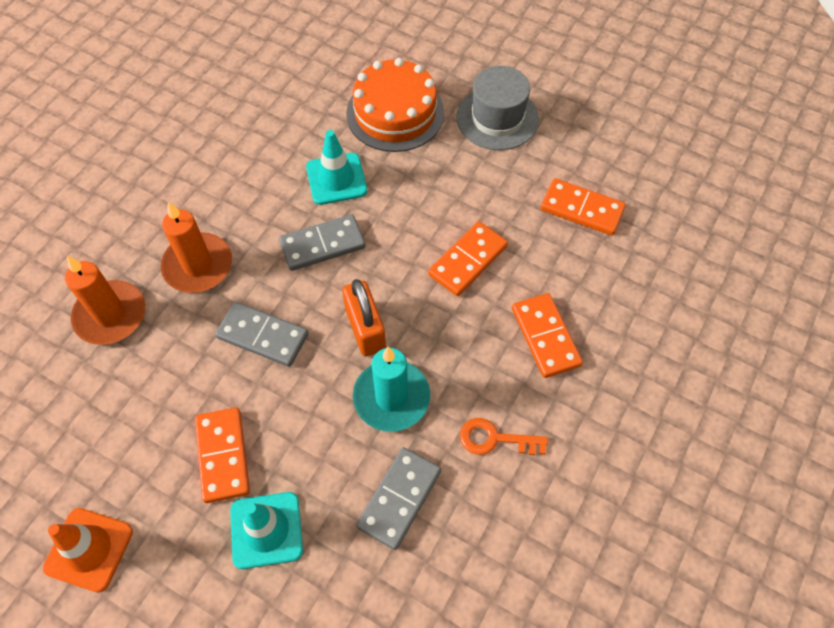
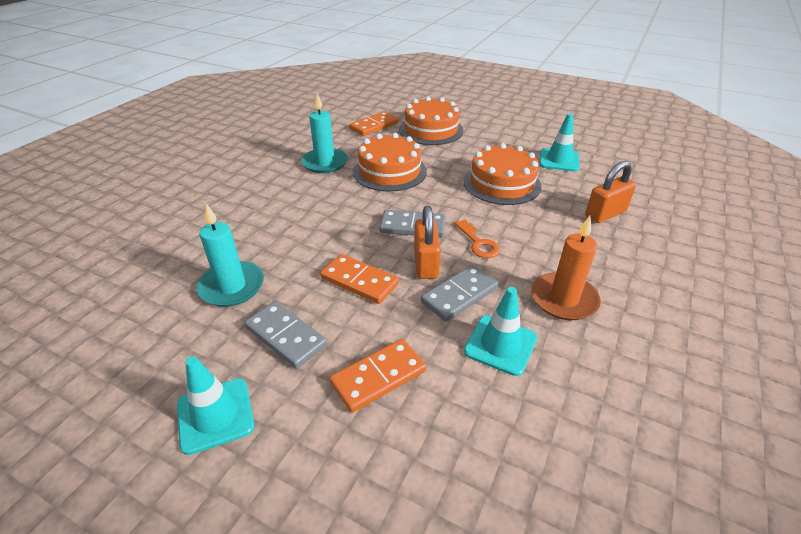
grey hat: [456,66,539,150] = 1 -> none = 0
orange cake: [346,58,444,152] = 1 -> [353,133,427,192] [399,96,464,145] [464,143,541,205] = 3
orange candle: [65,255,145,345] [161,201,232,293] = 2 -> [531,216,601,320] = 1
orange domino: [195,407,250,503] [428,221,508,296] [512,293,583,378] [541,178,626,235] = 4 -> [320,254,399,304] [330,339,426,413] [349,111,399,136] = 3
orange padlock: [342,279,386,356] = 1 -> [414,206,441,279] [585,161,636,223] = 2
orange traffic cone: [43,508,133,593] = 1 -> none = 0
turquoise candle: [353,347,430,432] = 1 -> [197,204,264,307] [301,93,348,173] = 2
turquoise traffic cone: [230,492,303,569] [306,130,367,205] = 2 -> [177,356,255,455] [464,287,537,376] [539,114,580,172] = 3

